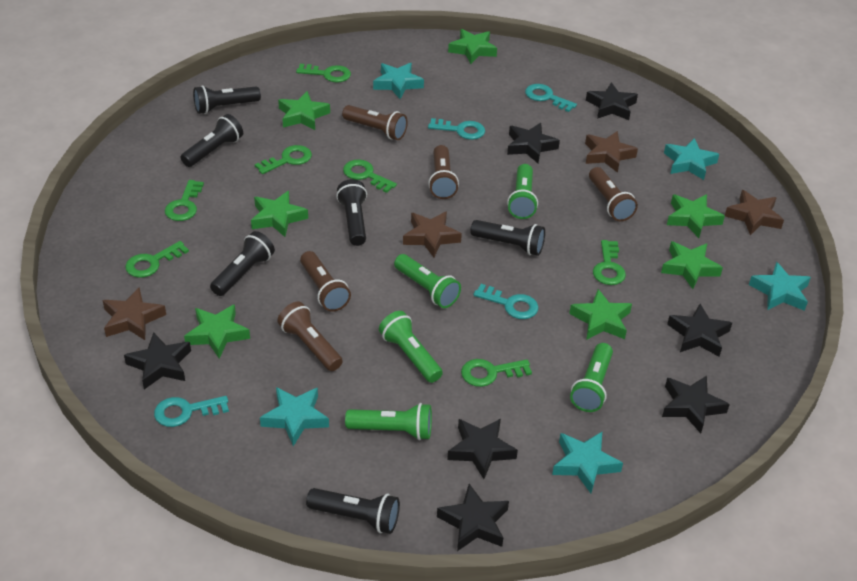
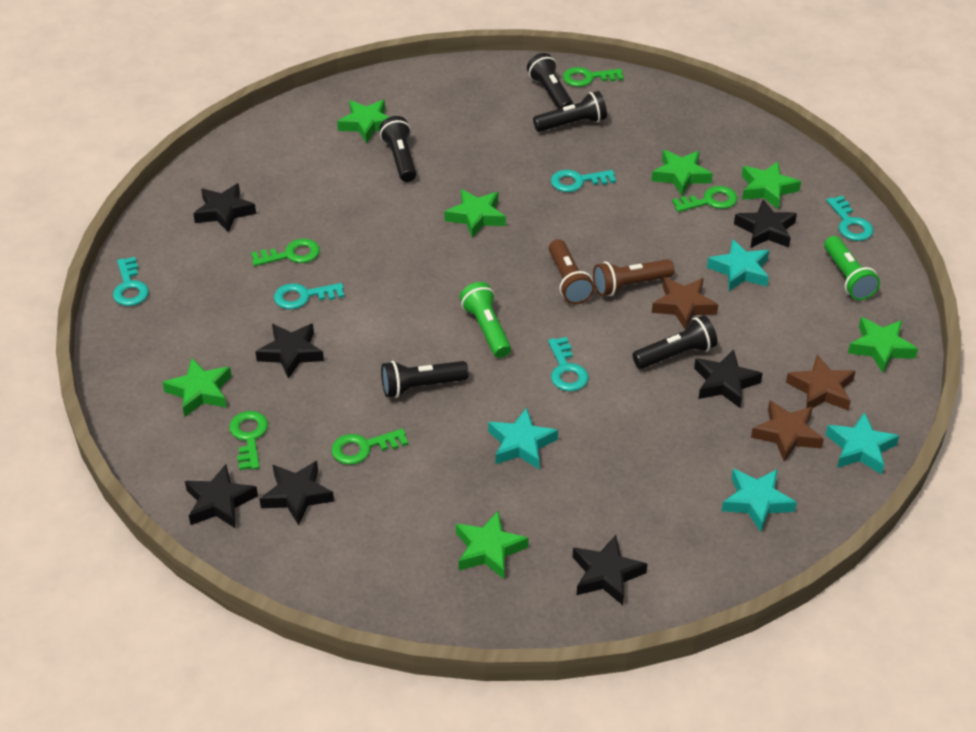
black flashlight: [181,114,243,167] [193,85,261,114] [210,231,275,296] [306,488,400,534] [336,179,367,246] [470,220,545,256] = 6 -> [380,116,416,182] [381,361,469,398] [527,53,574,109] [533,91,607,132] [633,315,717,369] = 5
brown flashlight: [277,302,343,371] [300,251,351,312] [342,105,408,140] [428,145,459,199] [589,167,638,221] = 5 -> [549,239,595,304] [593,259,674,296] = 2
brown star: [102,287,166,340] [403,211,462,257] [585,131,638,173] [725,190,784,235] = 4 -> [652,277,718,329] [751,400,824,462] [786,354,856,410] = 3
green flashlight: [345,403,432,440] [379,311,443,383] [394,254,461,308] [507,164,538,219] [570,343,613,412] = 5 -> [460,282,511,358] [824,236,880,300] = 2
green key: [125,241,189,278] [165,180,204,221] [255,145,312,174] [296,64,351,83] [343,159,397,193] [461,359,532,387] [593,240,626,285] = 7 -> [229,411,268,470] [251,239,320,266] [331,429,408,465] [563,67,624,87] [672,186,737,212] = 5
turquoise key: [154,396,229,427] [428,118,485,140] [473,284,539,319] [525,84,577,112] = 4 -> [113,257,149,306] [274,283,344,309] [548,337,588,391] [551,170,616,192] [826,196,873,241] = 5
turquoise star: [260,387,329,446] [373,63,424,99] [552,432,623,493] [664,138,719,180] [749,262,811,311] = 5 -> [488,408,558,469] [707,239,769,291] [721,469,797,532] [826,412,899,475] = 4

